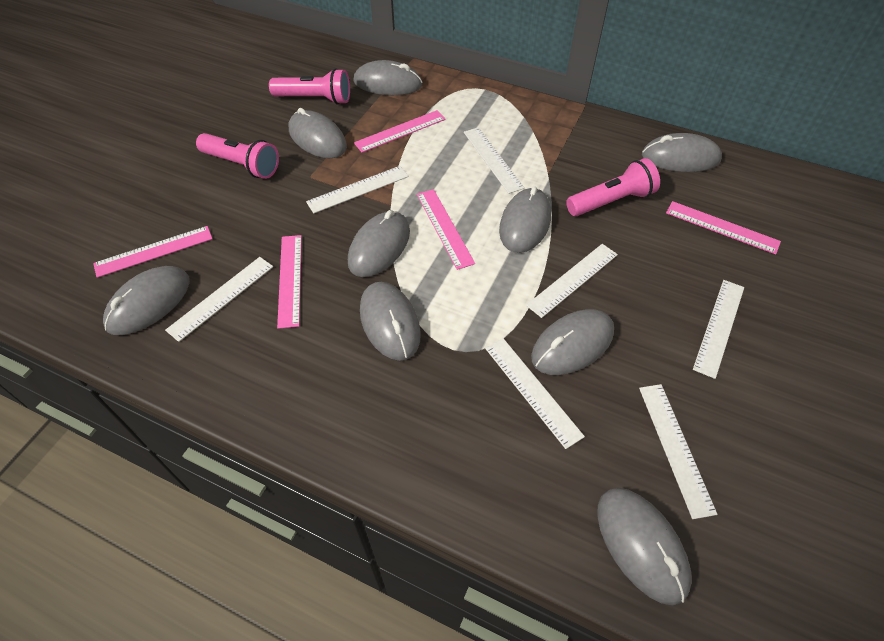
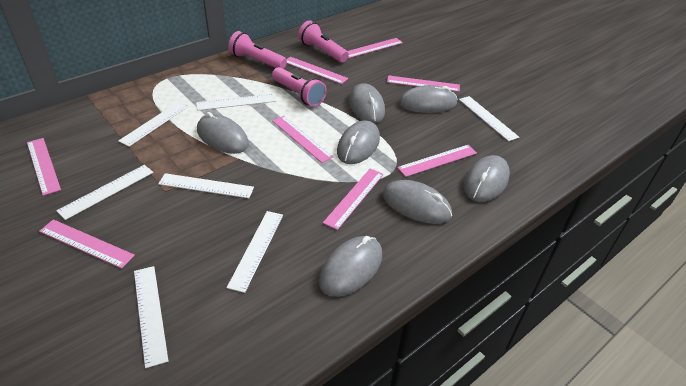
grey mouse: [103,266,190,335] [289,108,347,158] [348,210,410,277] [354,60,423,95] [360,282,421,361] [499,186,551,253] [531,309,614,375] [597,488,692,605] [642,133,722,172] = 9 -> [197,112,249,154] [319,236,382,297] [337,120,380,164] [349,83,385,123] [382,180,452,224] [399,85,457,113] [464,155,510,202] = 7
pink ruler: [93,226,213,278] [277,235,302,329] [354,110,446,153] [417,189,475,270] [666,201,781,255] = 5 -> [27,138,61,196] [39,219,135,269] [272,116,334,163] [287,57,348,84] [323,168,384,230] [348,38,403,58] [387,75,460,92] [397,145,477,177] = 8

